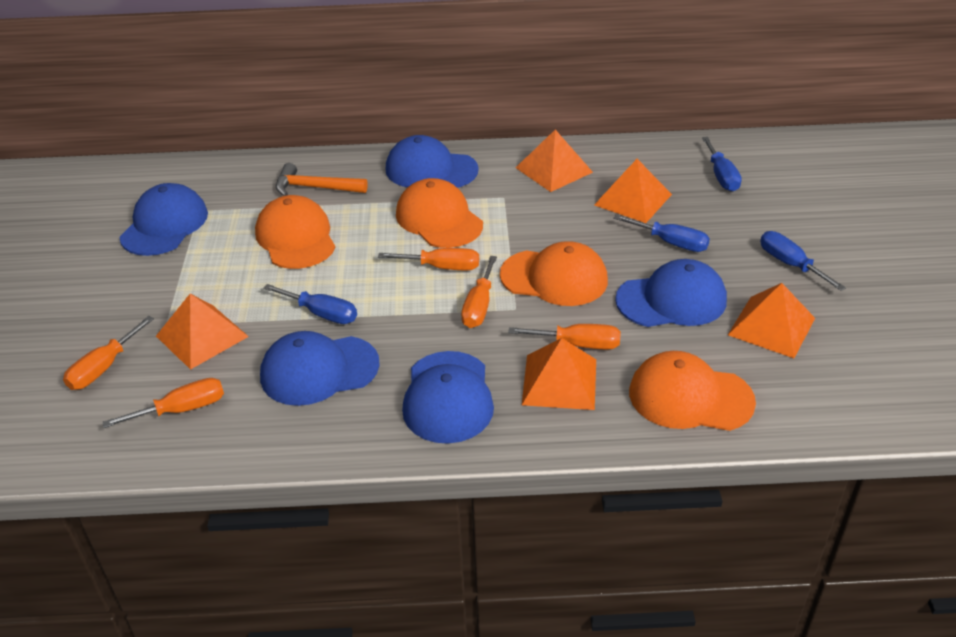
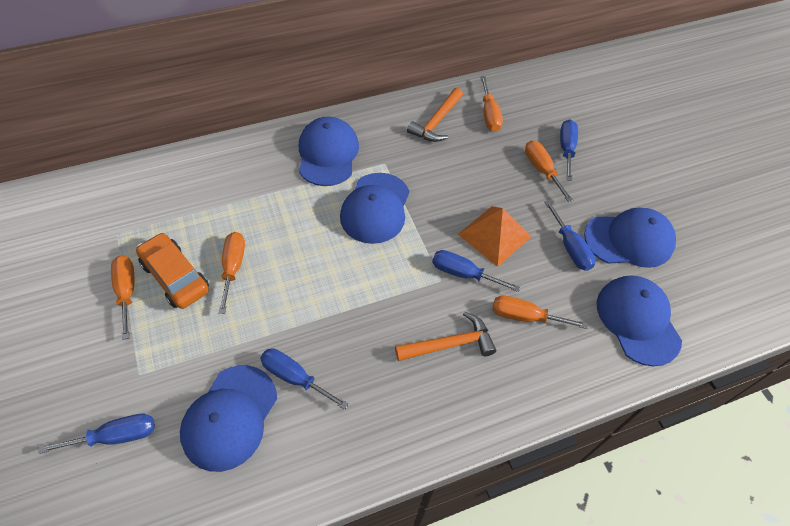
blue screwdriver: [263,284,357,324] [613,214,710,252] [702,137,742,191] [760,231,846,291] = 4 -> [39,414,155,454] [260,348,349,410] [432,250,520,292] [545,200,596,271] [560,119,578,181] = 5
orange cap: [255,195,335,269] [396,178,483,248] [500,241,608,306] [629,351,756,431] = 4 -> none = 0
orange car: none = 0 -> [136,232,209,309] = 1
orange hammer: [276,163,368,196] = 1 -> [395,312,496,361] [407,88,463,142] = 2
orange pyramid: [156,294,249,370] [516,130,593,192] [522,338,596,410] [594,159,672,223] [728,283,815,358] = 5 -> [458,206,532,267] = 1

